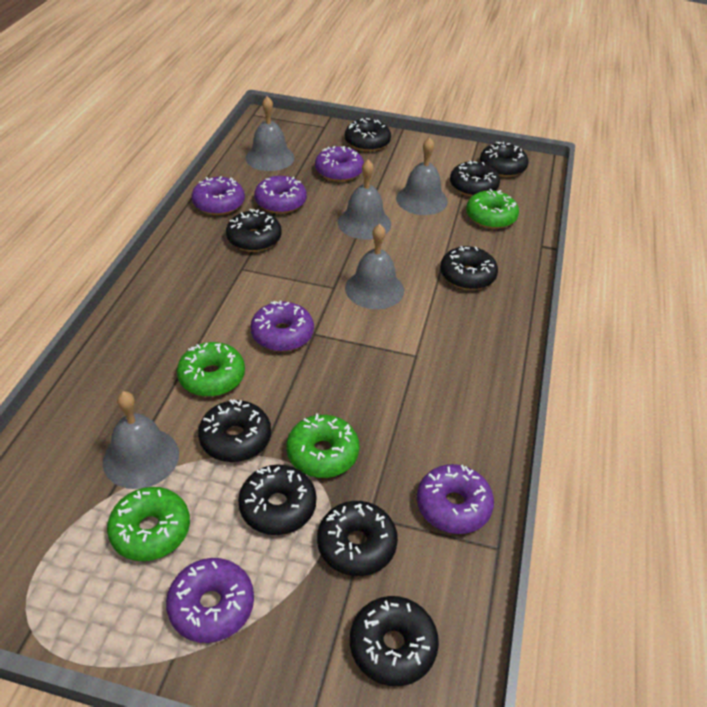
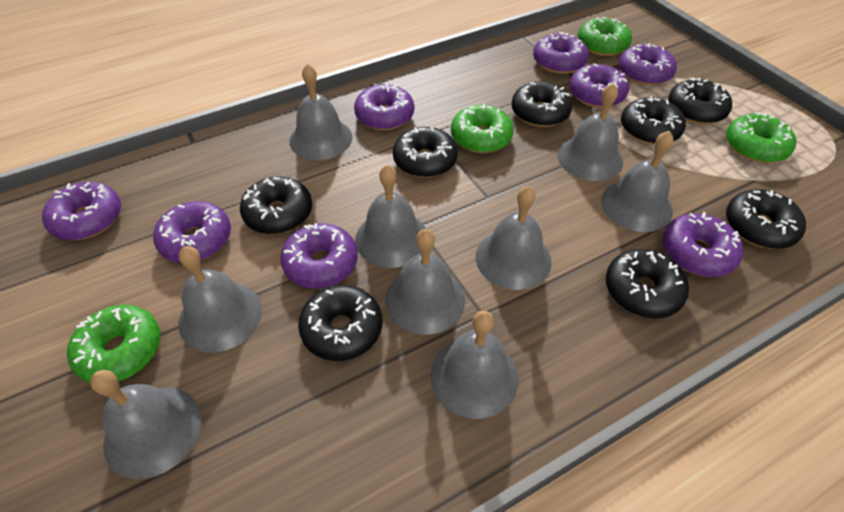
black donut: [198,399,271,462] [226,209,282,252] [238,465,316,535] [317,501,398,576] [345,118,391,152] [350,596,439,686] [440,246,498,290] [450,161,500,197] [480,142,528,177] = 9 -> [240,177,312,234] [298,285,382,361] [393,127,458,178] [511,81,572,127] [606,249,689,318] [621,97,686,145] [668,78,732,124] [726,189,806,249] = 8
grey bell: [103,391,179,489] [245,96,294,171] [338,159,391,240] [345,224,404,309] [396,137,448,215] = 5 -> [90,370,201,479] [178,246,262,353] [289,64,352,160] [355,165,426,268] [385,229,465,335] [430,311,519,419] [476,186,552,290] [557,83,623,181] [601,131,674,232] = 9
purple donut: [166,558,254,643] [191,176,245,215] [250,301,314,352] [254,176,307,214] [315,146,364,182] [417,464,494,534] = 6 -> [42,182,121,240] [153,201,231,262] [280,223,358,289] [354,83,414,130] [533,32,589,74] [569,64,629,108] [618,43,677,85] [662,212,743,277] = 8

